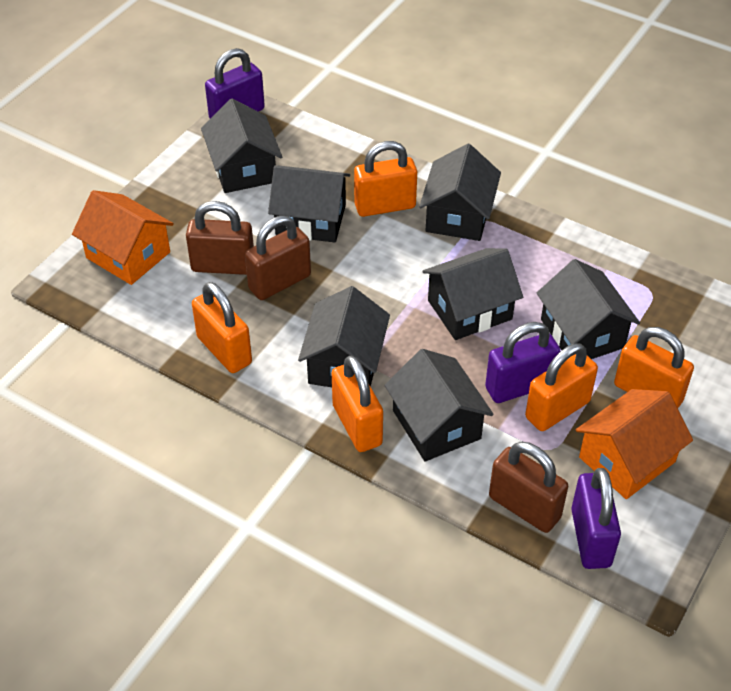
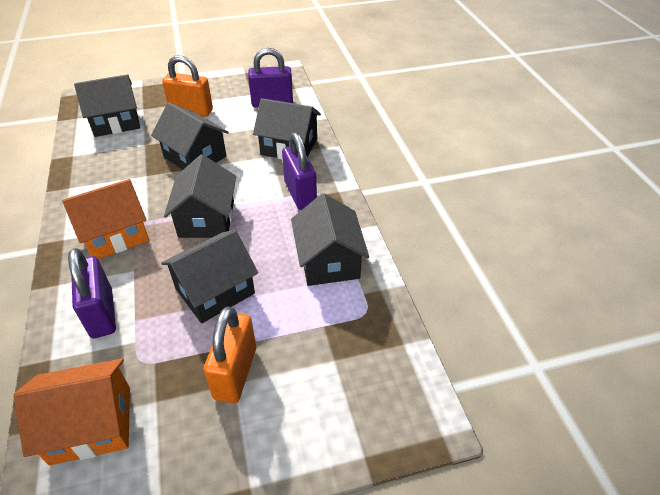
black house: [201,99,282,193] [268,165,350,243] [298,286,390,387] [385,349,494,461] [419,144,501,241] [422,248,523,340] [537,259,640,359] = 7 -> [74,74,140,137] [151,102,229,170] [161,230,258,323] [164,154,236,238] [253,98,321,160] [291,193,369,286] = 6
brown padlock: [186,201,254,275] [245,216,311,300] [489,442,568,533] = 3 -> none = 0
orange padlock: [192,282,252,373] [332,355,383,452] [354,141,417,217] [525,344,598,431] [614,327,694,408] = 5 -> [162,55,213,117] [203,306,256,403] = 2

